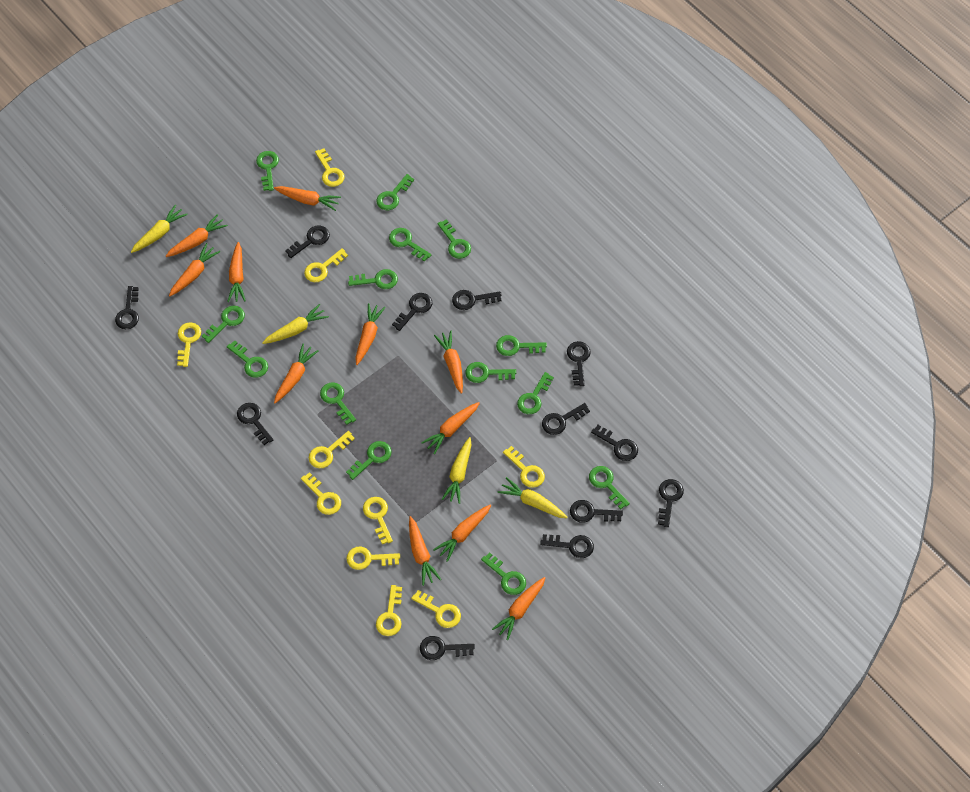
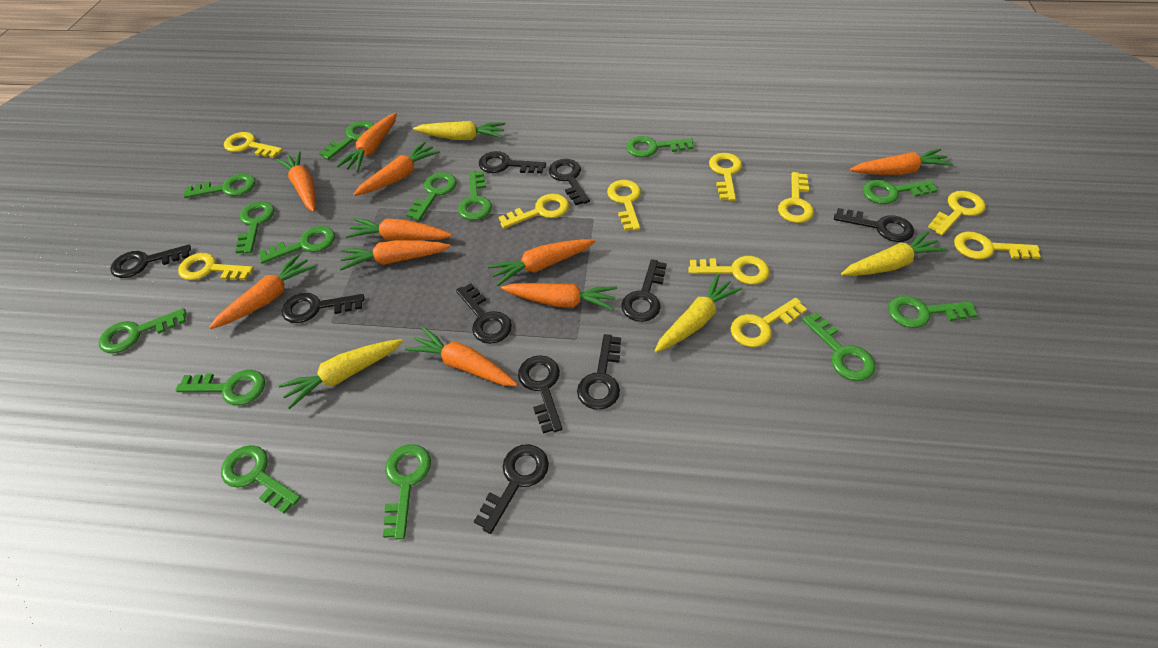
black key: [115,286,139,329] [237,403,273,445] [285,226,330,258] [392,293,432,331] [420,636,475,660] [452,290,502,310] [540,534,594,558] [542,403,590,435] [567,341,591,386] [570,500,623,523] [591,425,638,461] [658,479,684,527] = 12 -> [110,245,191,278] [282,293,364,323] [456,283,512,344] [474,444,549,534] [479,151,546,173] [518,355,562,434] [549,159,590,205] [577,334,621,410] [621,259,667,322] [834,208,914,242] = 10
orange carrot: [166,214,228,257] [169,243,220,297] [227,242,246,302] [274,186,341,211] [274,344,319,403] [355,303,386,365] [409,516,441,586] [421,402,480,454] [433,504,491,562] [434,331,463,394] [492,577,545,640] = 11 -> [209,253,316,329] [276,151,316,212] [337,113,397,172] [340,240,451,270] [346,218,452,241] [353,141,440,196] [405,327,518,386] [488,239,595,286] [501,283,617,310] [850,148,953,175] = 10

